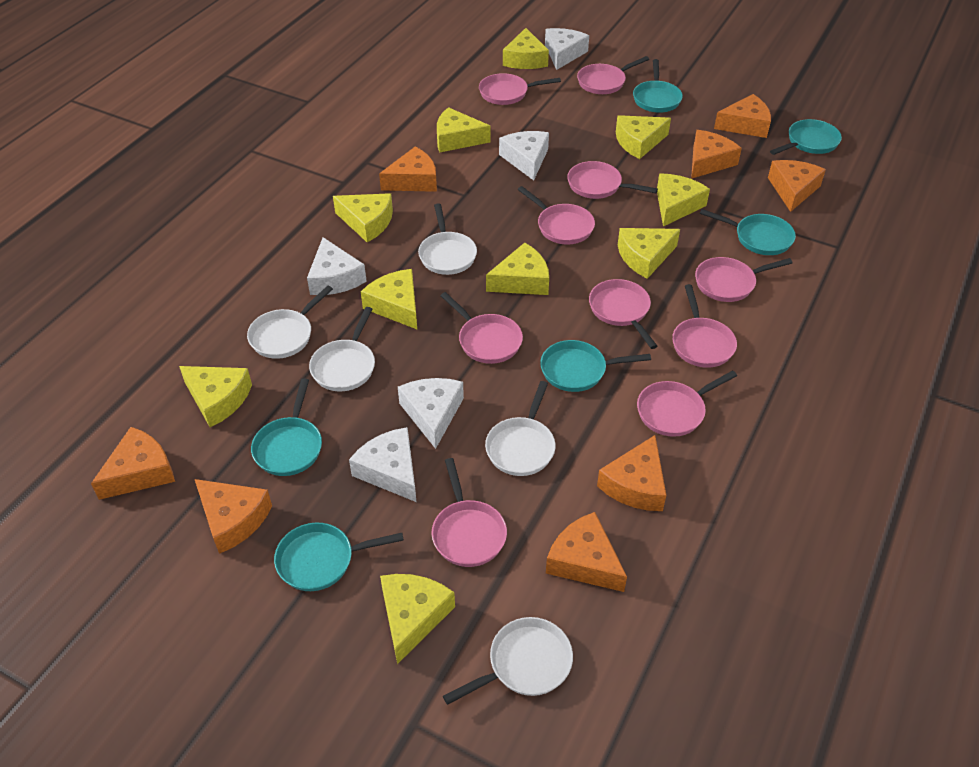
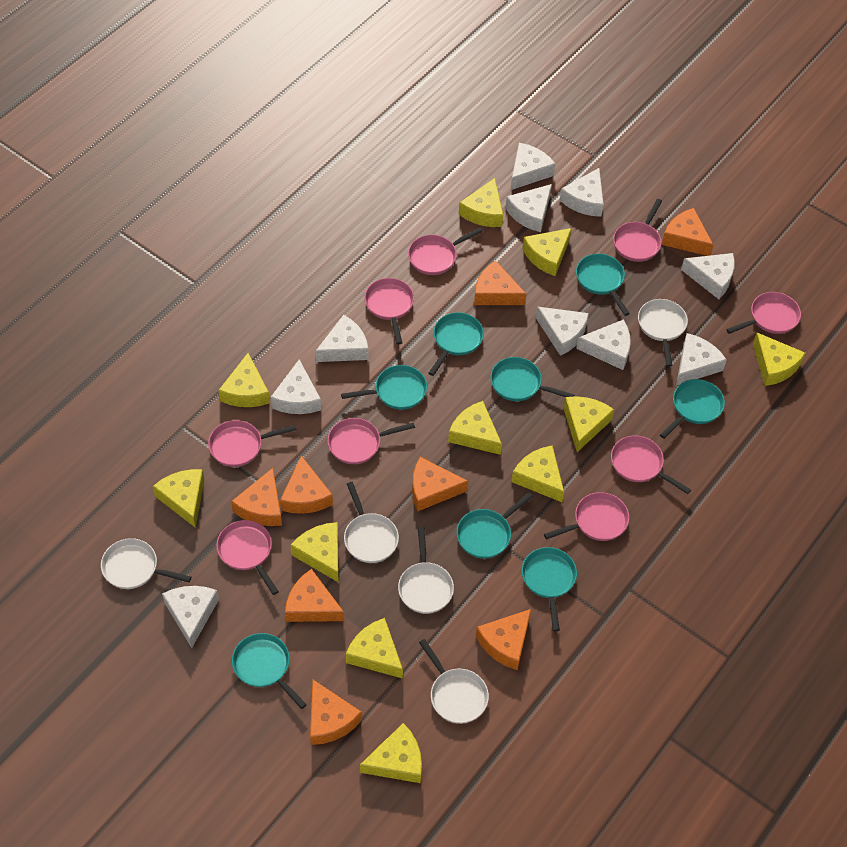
pink pan: [432,458,507,567] [440,292,523,364] [479,73,561,105] [518,186,595,245] [567,161,658,199] [577,56,649,94] [589,279,657,349] [637,370,737,437] [672,284,737,368] [695,257,793,302] = 10 -> [208,420,297,467] [216,520,279,595] [328,418,415,464] [364,278,414,345] [408,227,483,275] [544,492,629,541] [611,435,691,494] [613,199,662,262] [726,292,801,334] = 9
turquoise pan: [251,378,322,476] [274,523,404,591] [540,340,651,392] [633,59,683,113] [700,209,796,255] [770,119,842,155] = 6 -> [232,633,307,709] [341,365,427,410] [429,312,484,376] [457,492,533,559] [490,357,574,401] [522,547,577,631] [576,254,630,316] [660,379,725,439] = 8
white cheese: [307,237,367,295] [349,427,416,502] [398,378,464,449] [499,131,549,180] [545,28,589,70] = 5 -> [162,586,219,648] [270,359,322,414] [315,315,369,362] [505,184,552,232] [511,143,556,190] [536,307,589,356] [560,168,604,217] [576,319,631,370] [676,333,727,386] [681,253,735,299] = 10
yellow cheese: [179,366,252,427] [333,193,393,242] [361,269,417,329] [380,574,455,664] [437,107,490,153] [486,243,549,295] [503,28,549,69] [616,115,671,159] [618,228,680,279] [657,173,710,226] = 10 -> [153,469,205,528] [219,353,270,407] [290,522,339,583] [346,618,403,679] [360,723,422,783] [448,401,502,455] [459,178,503,227] [511,445,564,502] [522,228,572,276] [563,396,614,452] [753,333,806,386] = 11

